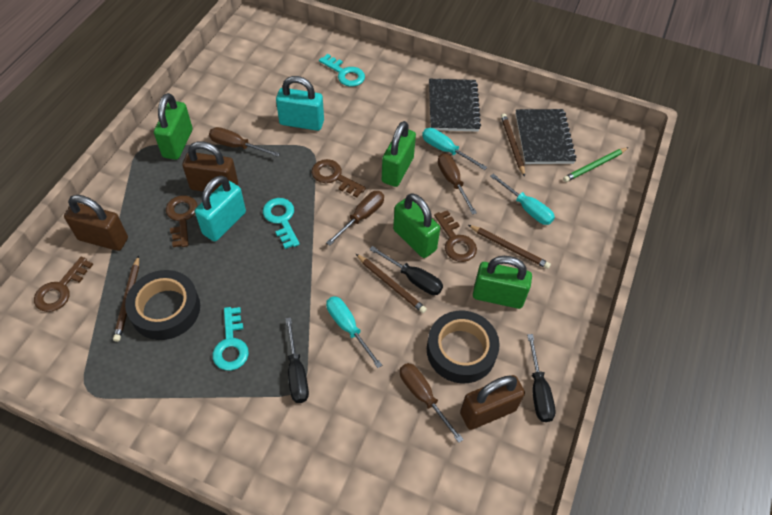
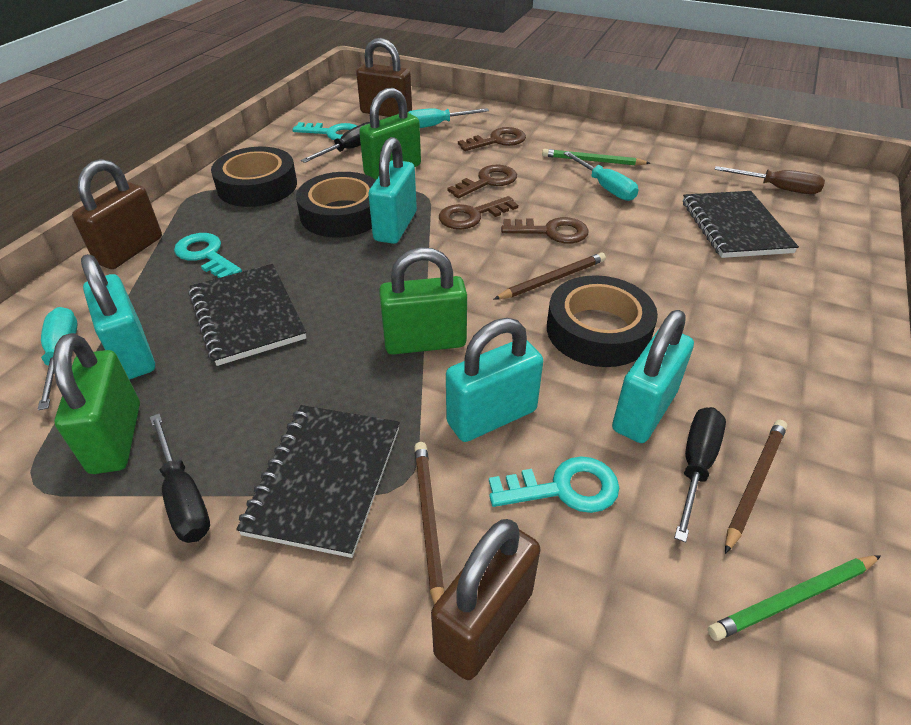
black notebook: [429,79,481,132] [515,109,576,164] = 2 -> [189,264,307,366] [236,405,400,558] [683,191,799,258] = 3
black tape: [125,270,200,340] [427,311,500,383] = 2 -> [211,147,297,207] [296,172,376,237] [547,275,658,367] = 3
brown pencil: [113,255,139,342] [356,254,427,313] [468,225,551,269] [501,114,525,177] = 4 -> [414,442,444,605] [494,253,606,299] [725,420,787,554] = 3
brown screwdriver: [209,127,280,157] [326,191,384,246] [400,363,464,443] [438,153,477,215] = 4 -> [715,166,825,194] = 1
green padlock: [154,93,193,160] [382,121,416,187] [393,193,440,258] [473,256,532,309] = 4 -> [53,333,140,474] [359,88,421,180] [379,247,467,355] = 3
green pencil: [563,147,629,182] = 1 -> [542,149,650,166] [708,555,881,641] = 2
turquoise padlock: [195,176,246,241] [276,76,324,131] = 2 -> [81,254,155,380] [368,137,417,244] [446,318,543,442] [612,310,694,443] = 4

